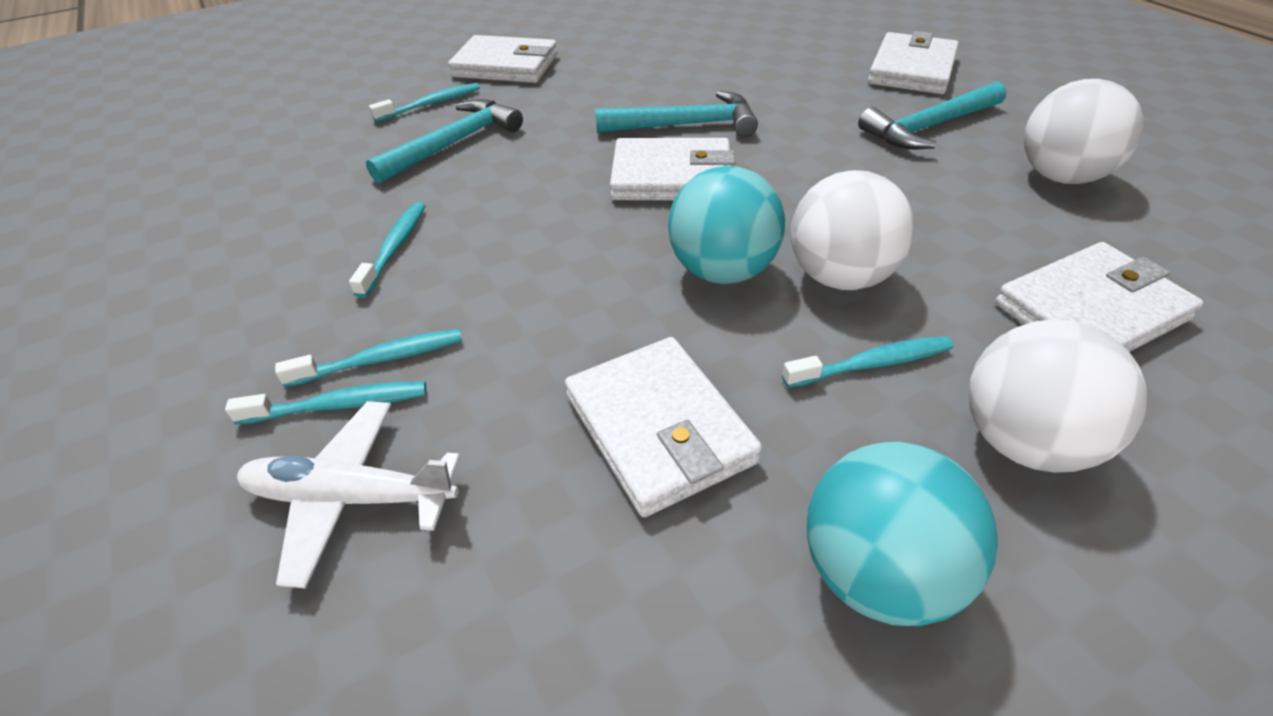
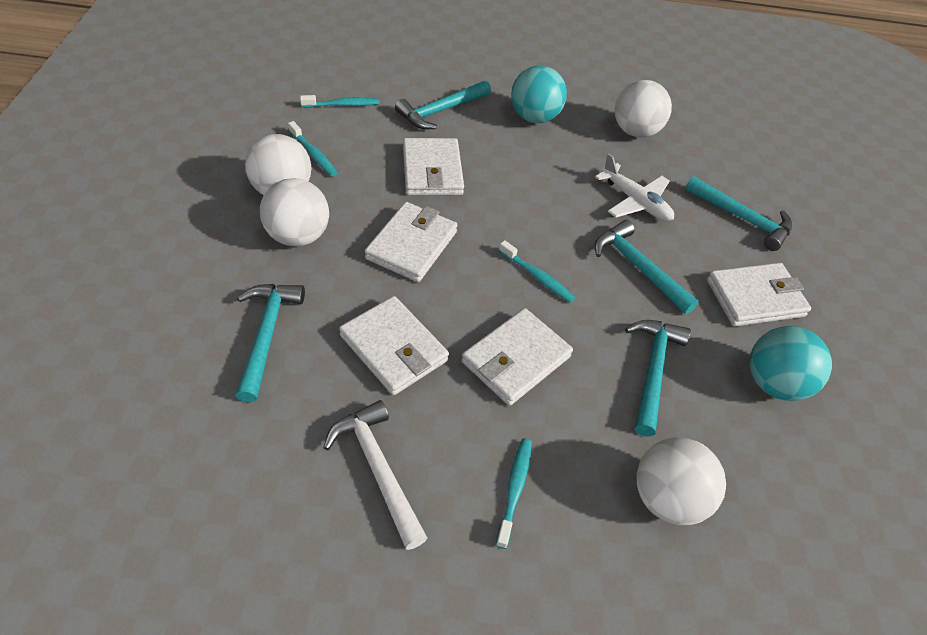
turquoise hammer: [366,99,523,184] [595,91,758,137] [858,81,1006,149] = 3 -> [236,284,305,403] [395,81,491,129] [594,220,699,314] [625,320,691,437] [685,176,792,251] = 5
turquoise toothbrush: [225,381,426,424] [275,329,462,387] [349,202,425,298] [369,83,480,122] [782,336,954,388] = 5 -> [288,121,337,177] [300,95,380,108] [496,438,532,549] [499,240,575,303] = 4
white ball: [791,170,915,290] [968,319,1147,473] [1024,79,1143,184] = 3 -> [245,134,311,195] [260,178,329,247] [615,80,672,138] [637,438,726,525] = 4
white hammer: none = 0 -> [323,400,427,550] = 1

